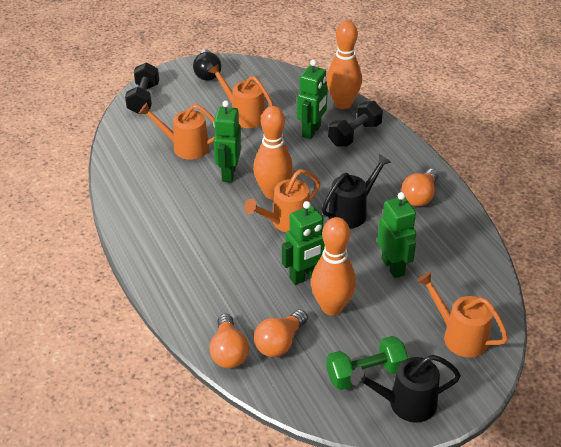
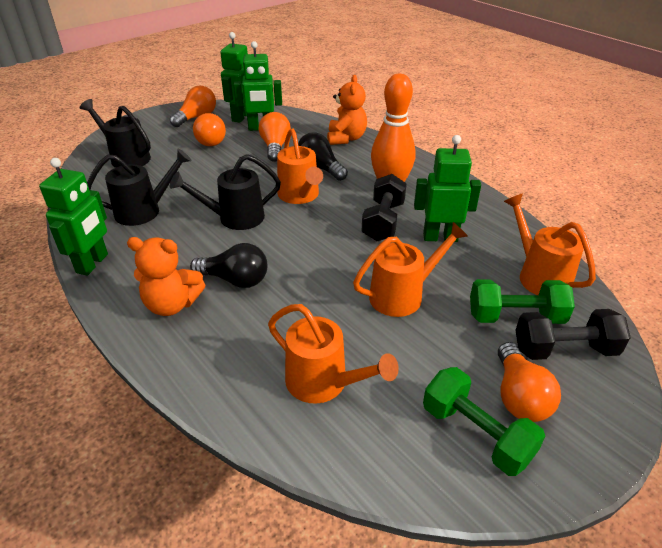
black light bulb: [193,49,221,81] = 1 -> [190,243,267,288] [298,132,348,181] = 2
black watering can: [322,154,391,229] [350,355,461,422] = 2 -> [80,99,151,168] [87,149,192,226] [170,154,281,230] = 3
green dumbbell: [326,336,408,390] = 1 -> [423,367,545,476] [470,279,575,324] = 2
orange bowling pin: [253,106,293,199] [311,217,356,315] [326,21,362,109] = 3 -> [371,74,416,182] = 1
orange light bulb: [209,314,249,368] [254,310,308,357] [401,169,439,206] = 3 -> [170,86,216,127] [193,113,226,146] [259,112,291,162] [498,342,561,422] = 4
orange teddy bear: none = 0 -> [127,237,205,316] [327,75,367,145] = 2

